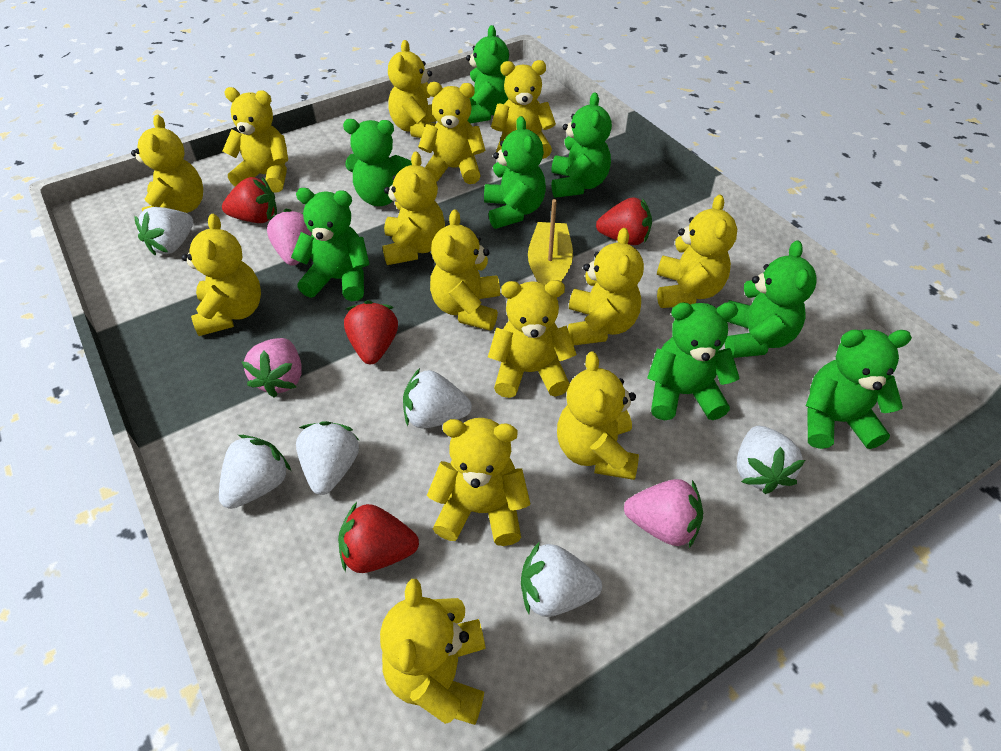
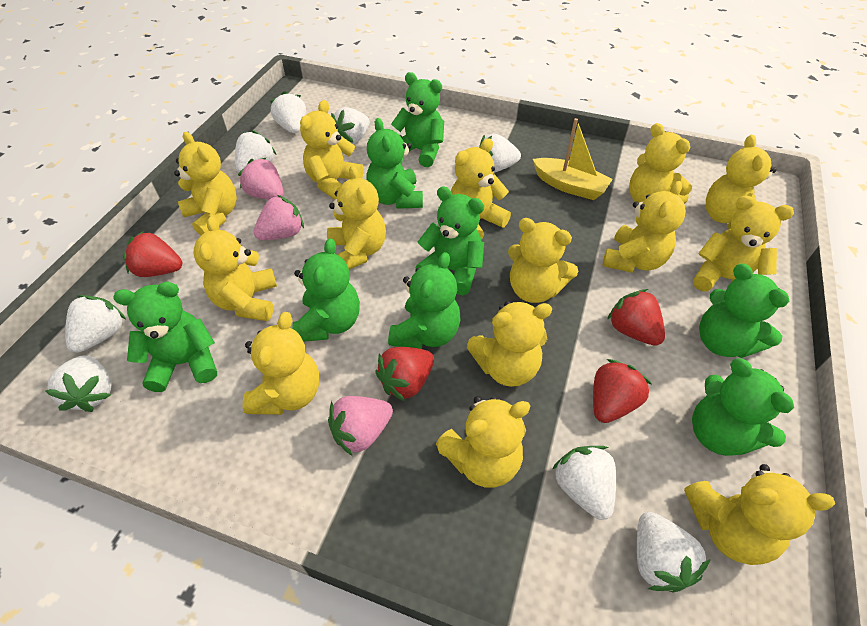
white strawberry: [135,207,193,256] [219,435,291,509] [296,421,359,495] [403,368,472,428] [521,542,602,617] [737,426,805,494] = 6 -> [45,355,112,412] [65,295,126,353] [235,130,277,173] [270,91,306,133] [331,107,369,144] [479,133,521,173] [552,446,616,520] [637,512,711,592] = 8

